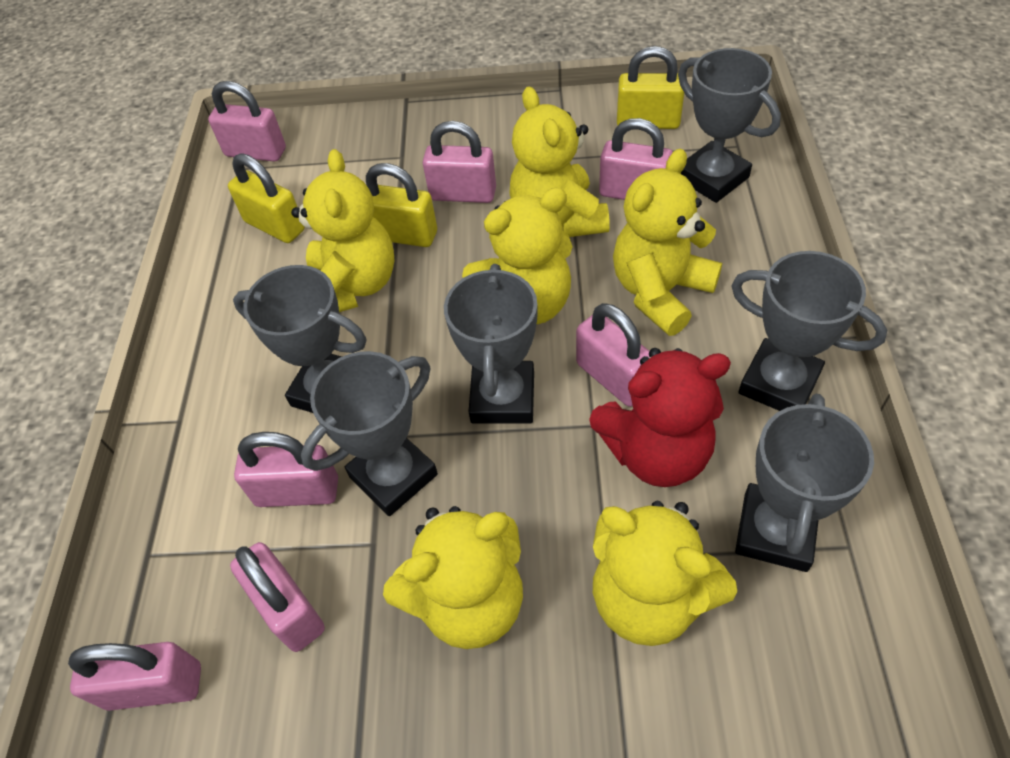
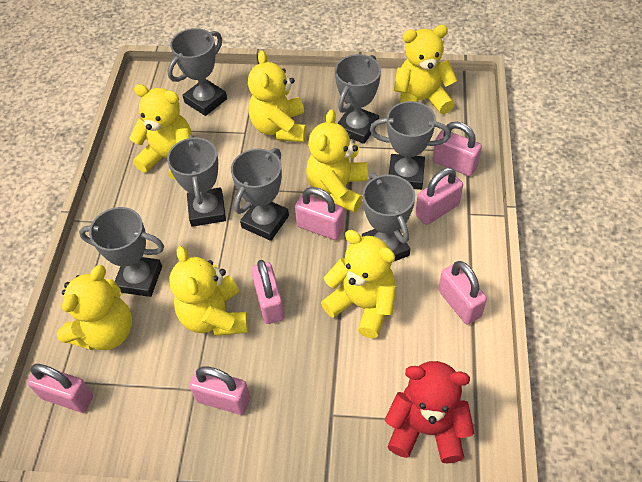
grey trophy: [233,265,367,413] [301,351,438,516] [444,264,537,423] [678,48,781,203] [731,251,887,411] [735,394,874,572] = 6 -> [79,207,164,297] [167,28,227,116] [167,135,226,227] [231,148,289,241] [335,54,381,144] [362,173,415,261] [370,101,451,190] = 7
yellow padlock: [228,154,305,243] [366,163,437,247] [617,46,684,129] = 3 -> none = 0
yellow teddy bear: [291,149,395,312] [383,506,523,649] [462,187,573,325] [509,86,610,237] [593,501,737,646] [613,149,722,336] = 6 -> [57,265,132,350] [129,84,192,180] [169,246,248,336] [248,50,306,142] [306,109,368,213] [321,230,396,338] [394,25,457,114] = 7

